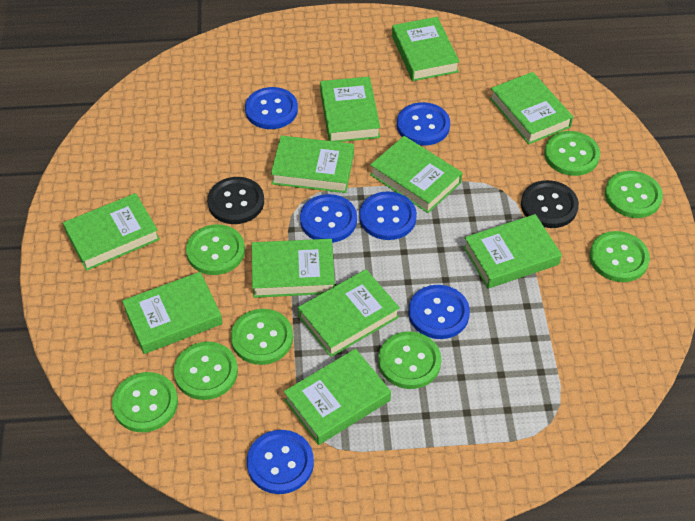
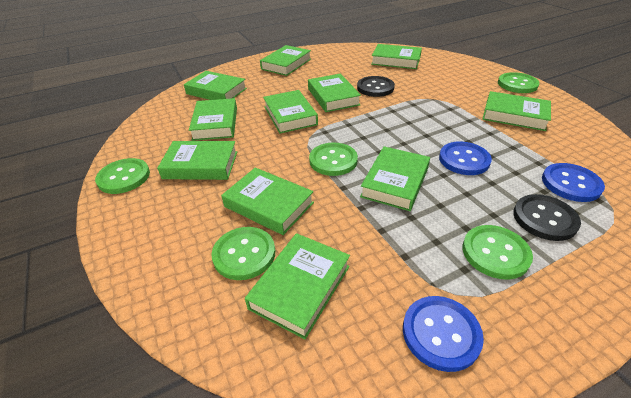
blue button: [245,87,298,129] [247,430,314,494] [300,194,357,243] [359,191,417,240] [397,102,450,145] [408,285,470,339] = 6 -> [403,296,484,372] [439,141,492,175] [542,163,605,202] = 3
green button: [112,372,178,432] [174,342,238,400] [186,224,245,275] [231,309,293,365] [378,331,441,389] [544,131,600,176] [589,231,650,282] [605,171,663,218] = 8 -> [95,158,150,194] [211,227,275,280] [309,143,358,176] [463,225,533,279] [498,72,540,93] = 5

